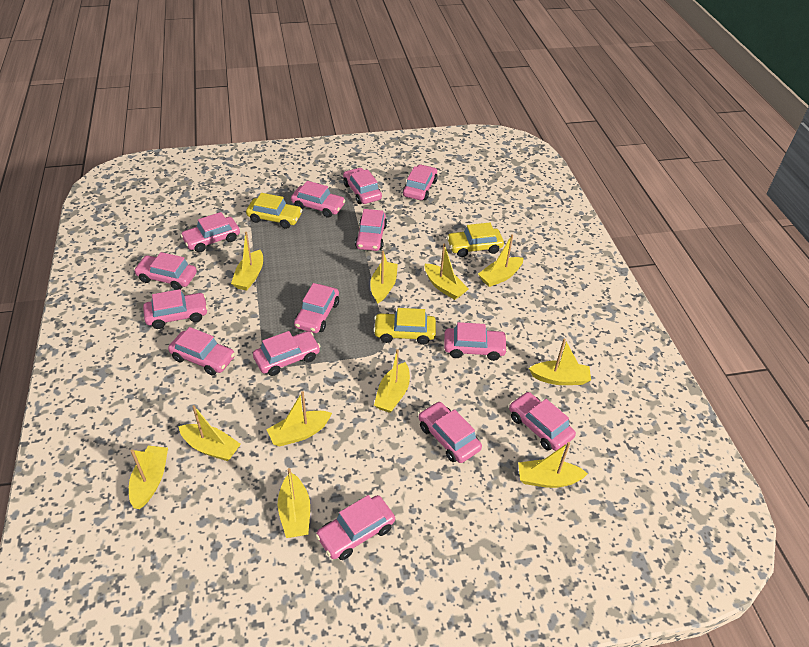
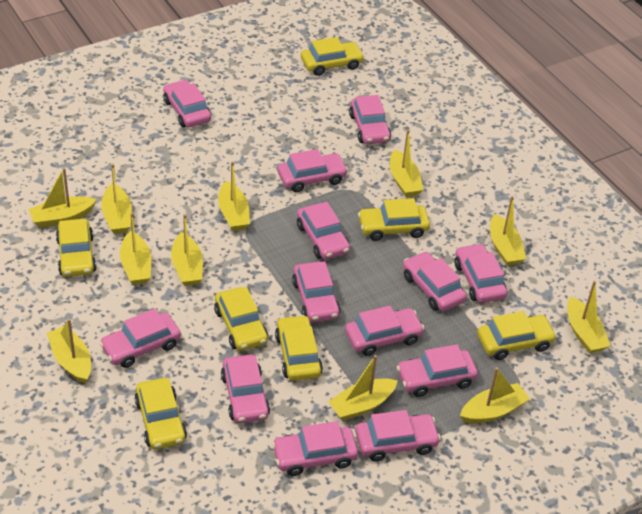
pink car: [134,252,197,290] [143,289,208,329] [168,327,235,375] [180,212,240,253] [253,331,321,376] [291,181,346,218] [294,283,339,333] [316,495,395,560] [343,168,382,204] [355,209,387,251] [403,164,438,200] [419,401,482,463] [444,322,508,361] [509,392,576,451] = 14 -> [100,309,181,368] [163,80,211,127] [221,354,270,423] [272,421,358,476] [278,149,348,192] [292,261,341,322] [297,202,350,260] [345,306,425,356] [349,95,391,144] [355,410,441,461] [397,344,478,397] [403,251,467,311] [455,243,507,303] = 13
yellow car: [246,193,302,229] [373,308,436,345] [447,222,504,257] = 3 -> [56,219,97,277] [135,378,187,450] [214,287,268,351] [275,315,323,381] [301,37,364,76] [358,198,430,241] [477,311,557,360] = 7

